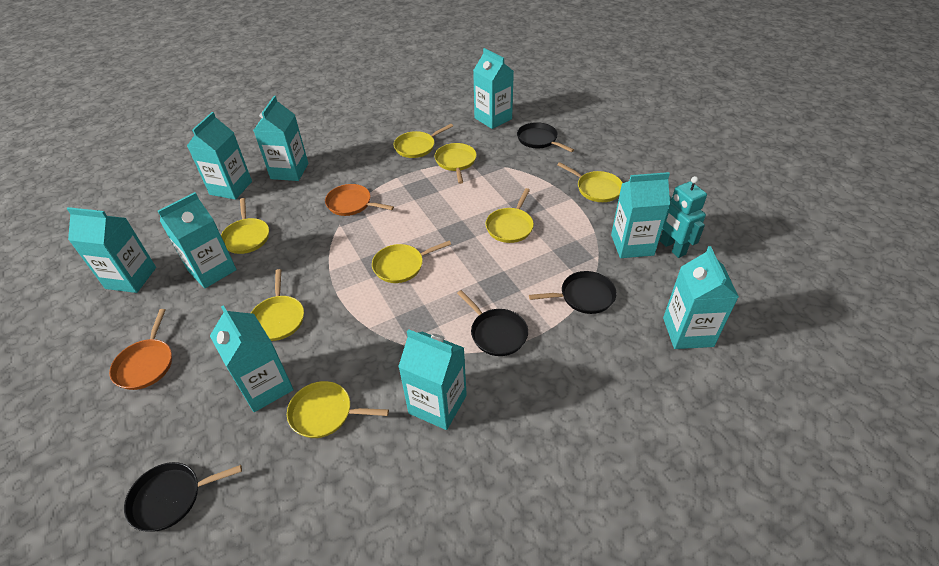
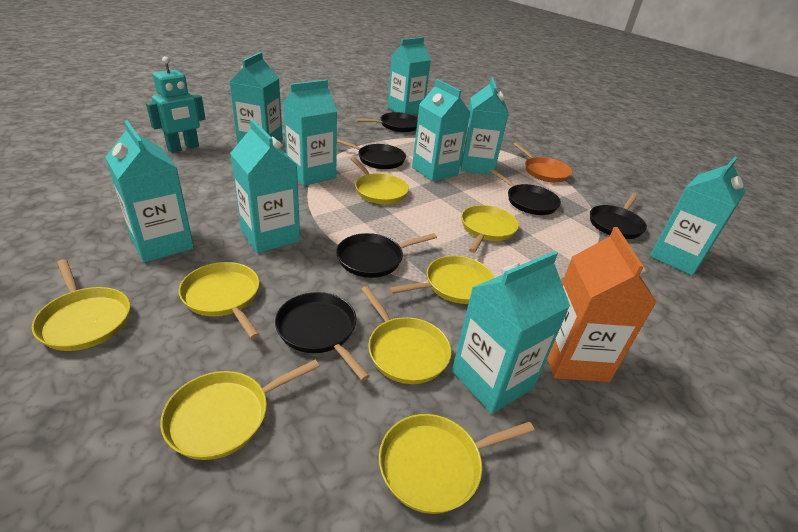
black pan: [124,462,242,532] [457,290,528,356] [517,122,574,152] [529,271,617,314] = 4 -> [275,292,370,381] [336,233,437,278] [337,139,406,169] [356,112,418,132] [489,169,561,215] [590,193,647,239] = 6
orange carton: none = 0 -> [548,227,657,382] = 1
orange pan: [109,309,172,390] [325,184,394,216] = 2 -> [513,143,572,182] = 1

